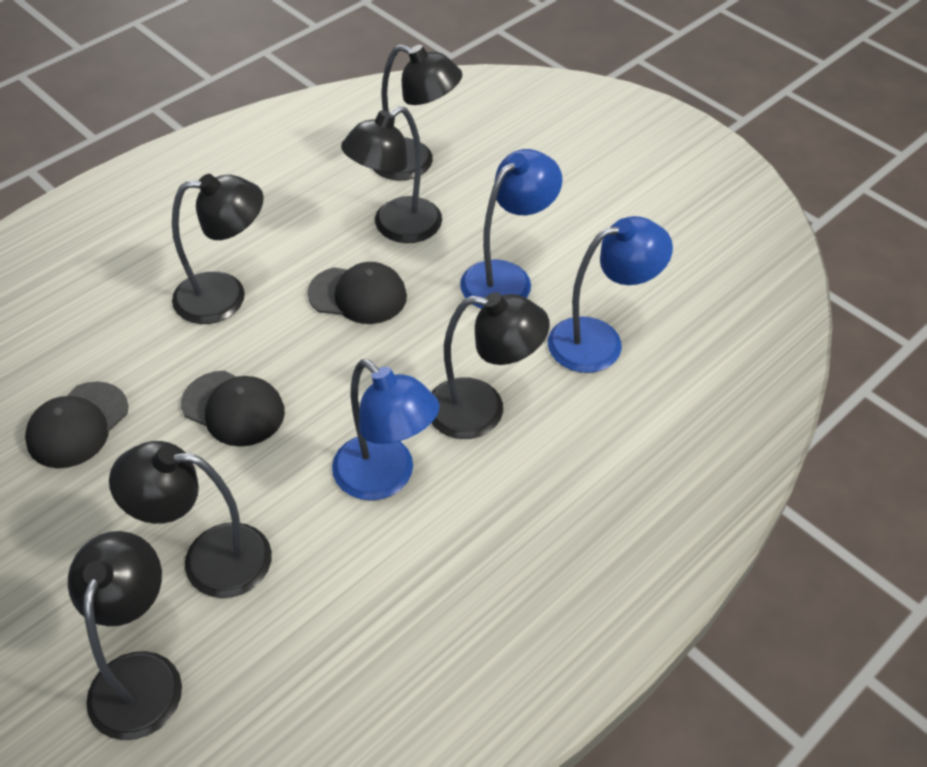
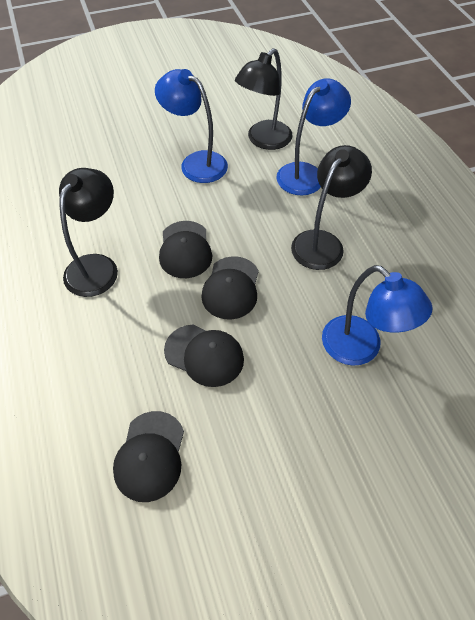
black cap: [25,381,129,468] [181,371,285,447] [307,262,407,324] = 3 -> [113,411,184,502] [159,221,212,278] [164,325,244,387] [201,256,259,320] = 4
black lamp: [68,531,182,740] [109,441,272,598] [172,174,264,324] [341,106,442,243] [373,44,462,180] [431,292,550,439] = 6 -> [59,168,118,297] [235,48,293,150] [291,145,372,270] = 3

